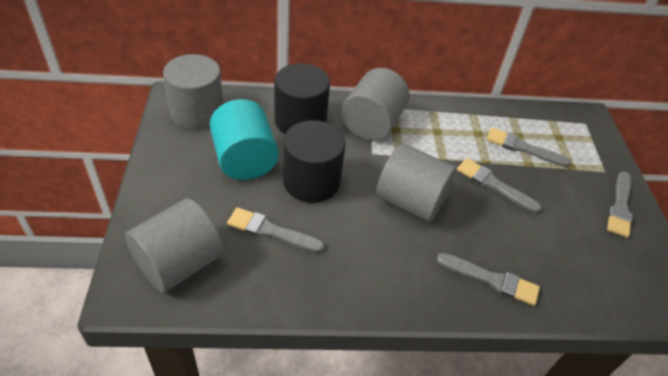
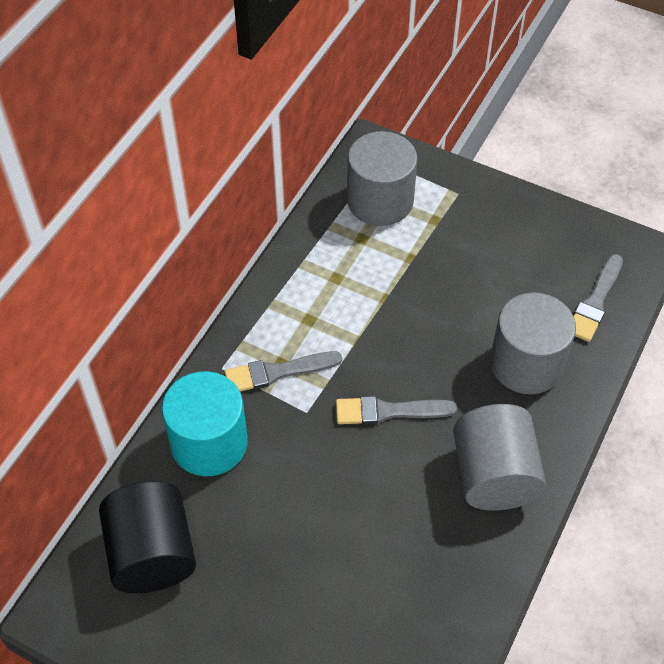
black cylinder: [274,64,330,134] [283,120,345,203] = 2 -> [99,481,196,593] = 1
grey brush: [227,207,325,253] [436,253,540,306] [457,158,541,213] [486,128,571,167] [607,171,633,238] = 5 -> [225,351,342,391] [336,396,457,425] [574,254,623,342] = 3
grey cylinder: [125,198,223,292] [163,54,223,130] [341,68,410,141] [376,144,456,222] = 4 -> [347,131,418,226] [453,404,546,511] [490,292,576,394] = 3

